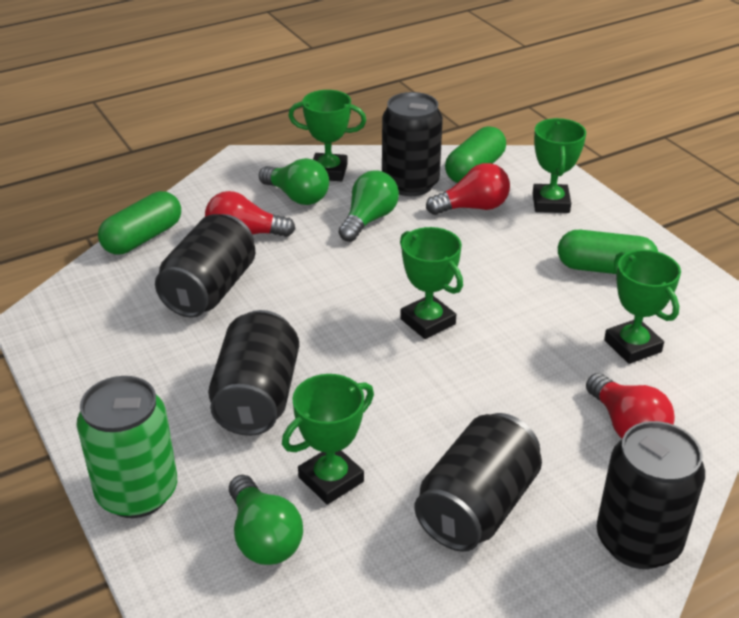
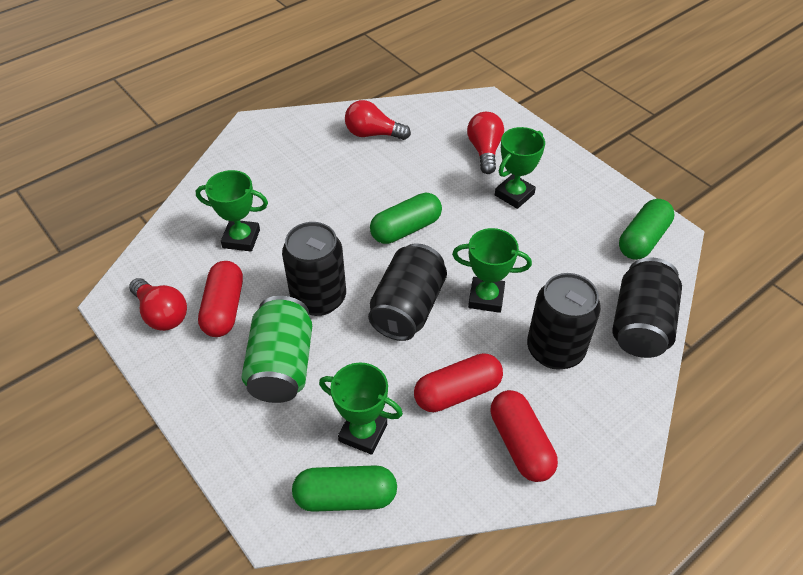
black can: [155,214,255,318] [208,310,299,436] [382,92,443,196] [414,413,542,552] [597,421,705,569] = 5 -> [282,222,346,316] [368,243,447,341] [527,273,601,370] [612,257,682,358] = 4
green light bulb: [229,475,303,565] [259,158,329,205] [339,170,399,242] = 3 -> none = 0
green trophy: [282,374,374,505] [288,90,366,181] [400,227,463,339] [533,118,586,213] [604,250,681,364] = 5 -> [196,170,268,252] [319,363,403,455] [452,228,532,313] [495,127,545,209] = 4
red capsule: none = 0 -> [198,261,243,337] [414,353,503,412] [491,390,558,482] = 3

